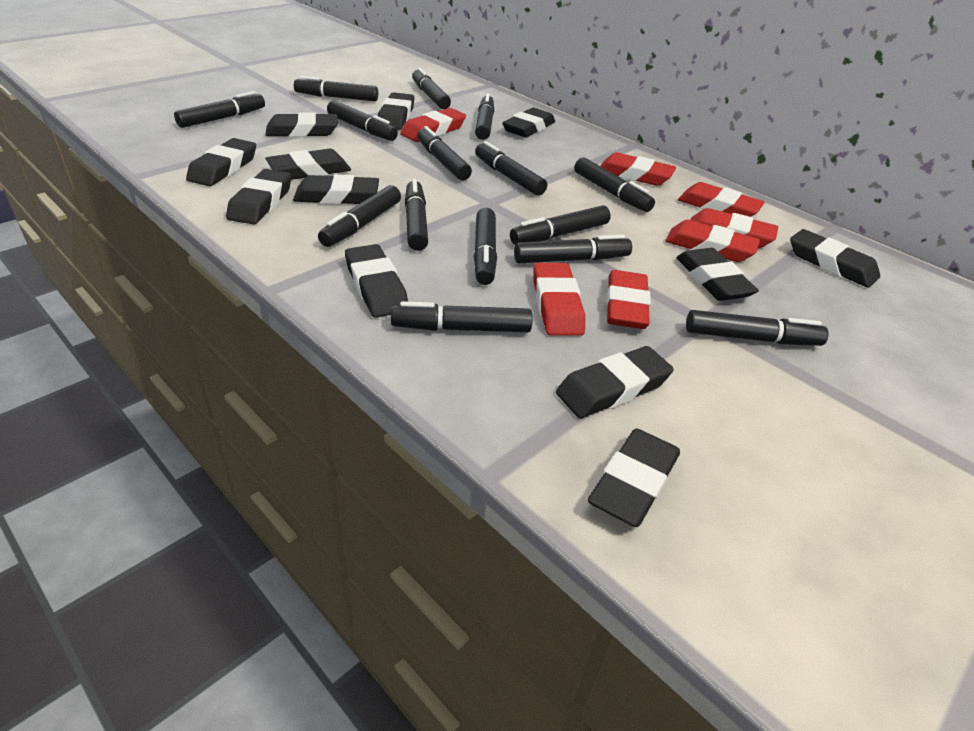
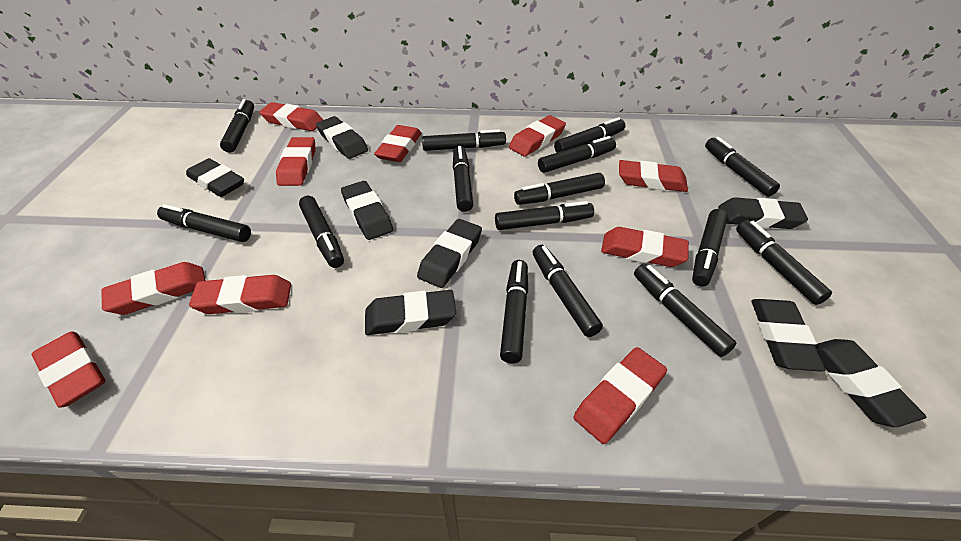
black eraser: [186,138,256,186] [226,169,292,224] [265,113,338,137] [265,149,351,180] [293,174,379,204] [345,244,408,318] [378,92,414,130] [502,108,555,138] [556,346,674,418] [588,428,680,527] [676,248,759,301] [790,229,880,288] = 12 -> [186,158,244,197] [316,116,368,159] [341,181,393,240] [365,290,456,335] [417,219,482,288] [718,197,808,229] [751,299,825,372] [815,339,926,427] = 8
red eraser: [401,108,466,142] [533,263,585,336] [600,152,676,186] [606,270,651,329] [665,220,760,262] [678,182,765,217] [691,208,778,248] = 7 -> [32,331,106,408] [101,262,206,315] [189,275,291,314] [259,102,323,131] [276,137,316,186] [374,125,422,162] [509,115,566,156] [574,347,667,444] [601,227,689,267] [619,160,688,192] = 10

